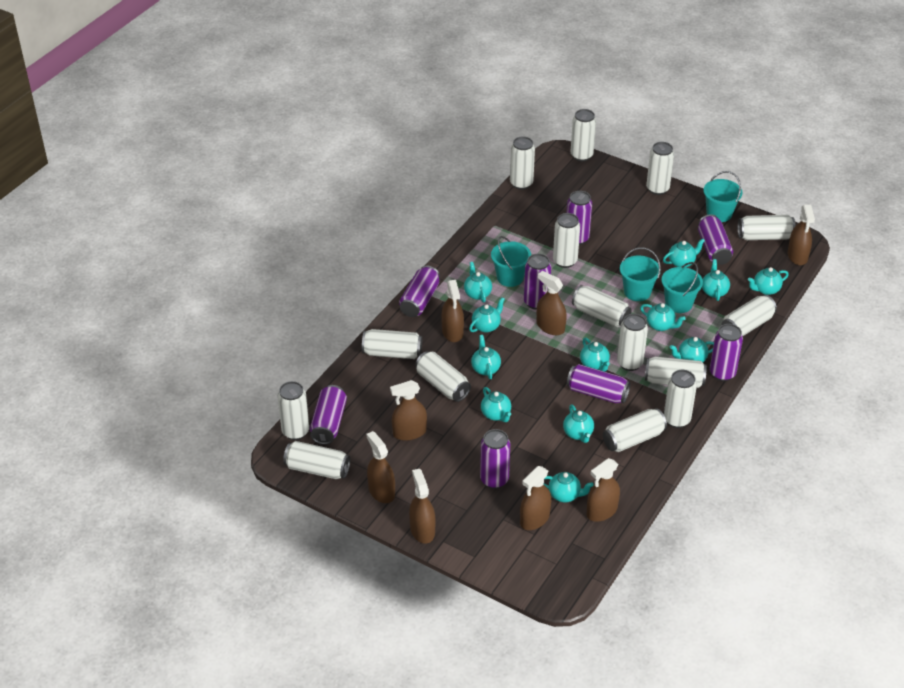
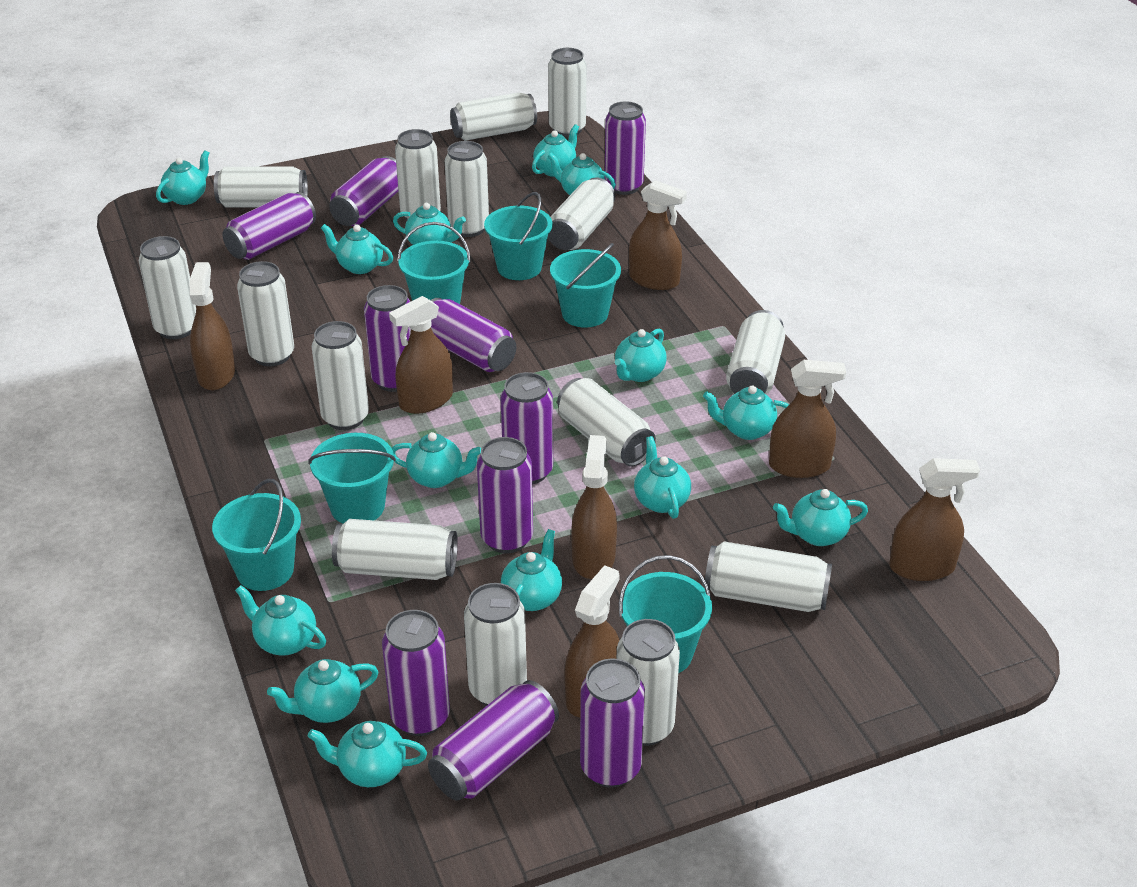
brown spray bottle: [367,431,395,503] [390,380,427,441] [409,469,435,544] [441,280,464,342] [520,466,551,530] [537,271,567,335] [587,458,620,522] [788,205,815,265] = 8 -> [190,262,235,390] [389,296,453,414] [564,565,620,718] [571,435,617,579] [629,180,687,290] [769,360,846,478] [890,458,980,581] = 7
purple can: [310,385,347,445] [399,266,440,317] [480,429,510,489] [524,254,551,310] [567,191,592,245] [567,364,631,404] [698,214,733,265] [710,324,743,381] = 8 -> [222,192,316,260] [329,156,398,226] [364,285,411,392] [382,610,450,736] [428,680,559,801] [431,298,516,372] [477,437,533,553] [501,372,553,484] [580,659,645,788] [605,101,646,195] = 10
turquoise bucket: [491,236,531,287] [620,247,661,301] [661,262,703,313] [703,171,742,222] = 4 -> [212,479,301,591] [308,433,396,524] [397,222,471,304] [484,192,553,280] [550,243,621,328] [619,555,712,673] = 6
turquoise teapot: [464,262,492,303] [469,297,505,333] [471,335,501,379] [481,387,511,422] [544,472,594,502] [563,404,594,443] [580,338,610,372] [640,303,686,331] [663,238,705,267] [670,337,714,362] [702,259,730,301] [748,267,789,295] = 12 -> [156,150,209,205] [235,585,326,655] [267,659,378,723] [308,721,427,787] [321,224,393,274] [392,432,481,488] [393,203,466,245] [501,529,562,611] [532,124,579,177] [547,153,616,195] [615,329,667,382] [634,436,691,519] [703,385,789,440] [773,489,868,546] = 14

